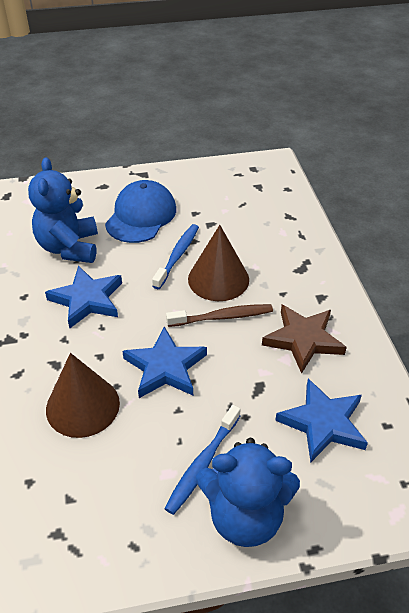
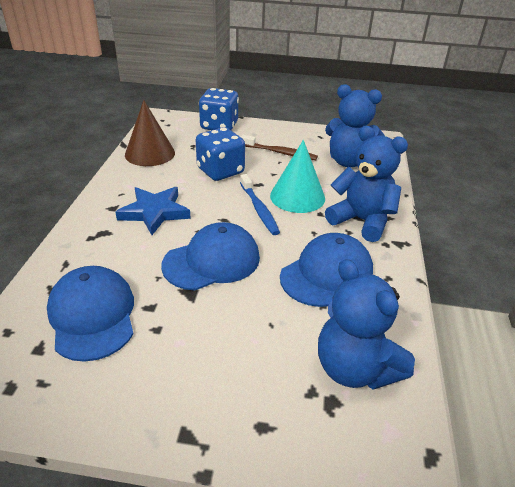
blue cap: [105,180,176,243] = 1 -> [47,266,134,362] [161,222,260,290] [280,233,373,307] = 3
blue dice: none = 0 -> [196,127,245,181] [199,88,239,130] = 2
blue star: [45,266,122,328] [122,326,207,398] [275,378,368,462] = 3 -> [116,187,191,235] = 1
blue teddy bear: [28,157,98,263] [196,438,300,547] = 2 -> [318,259,415,390] [325,84,385,167] [325,126,408,242] = 3
blue toothbrush: [152,224,199,289] [164,405,241,515] = 2 -> [240,174,280,235] = 1
brown cone: [46,353,120,438] [188,225,249,301] = 2 -> [125,100,175,166] = 1
brown star: [262,305,347,374] = 1 -> none = 0
turquoise cone: none = 0 -> [270,140,325,213] = 1

